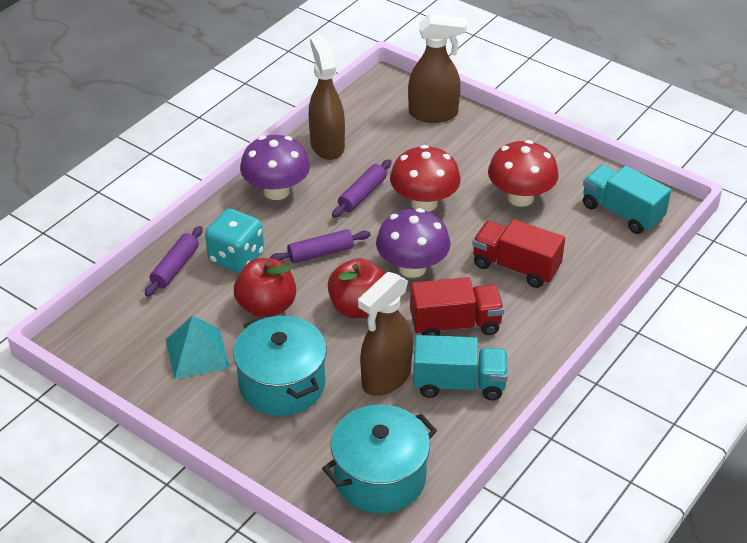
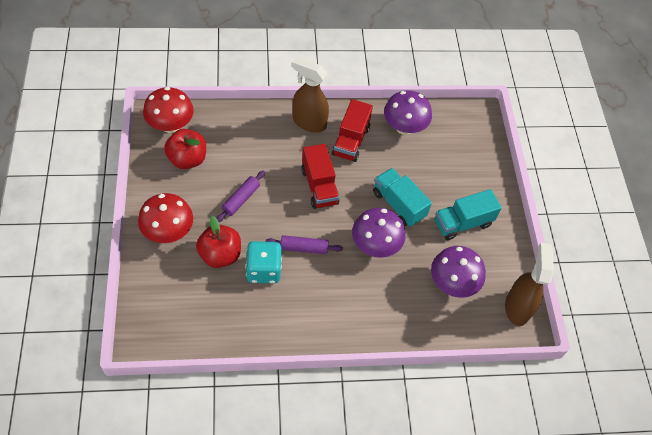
brown spray bottle: [309,35,345,160] [358,272,413,396] [408,14,467,123] = 3 -> [291,56,329,133] [505,243,554,326] = 2
purple mushroom: [240,135,310,200] [376,208,450,278] = 2 -> [352,208,405,258] [384,90,432,135] [431,246,486,298] = 3
purple rolling pin: [145,226,203,297] [269,229,371,263] [332,159,392,218] = 3 -> [217,171,265,222] [266,235,343,254] = 2
turquoise pot: [233,315,327,416] [322,405,437,514] = 2 -> none = 0
turquoise pyramid: [166,316,230,379] = 1 -> none = 0

